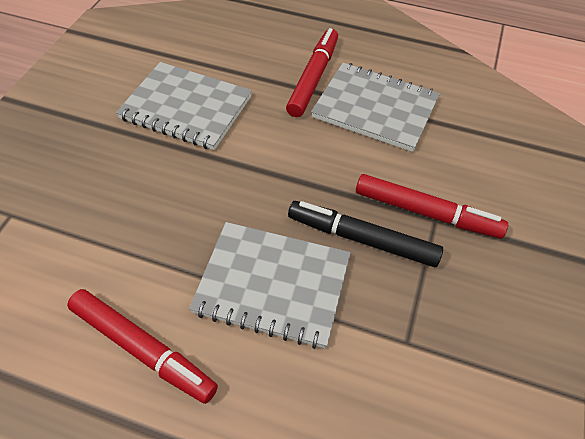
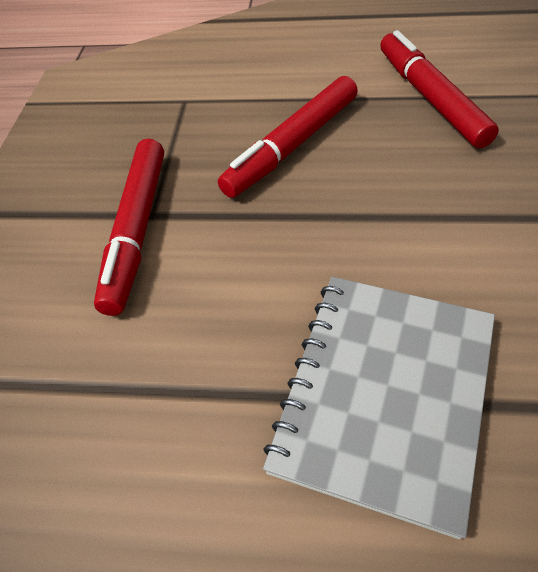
black marker: [288,201,443,267] = 1 -> none = 0
grey notebook: [116,62,252,150] [189,222,351,349] [311,63,440,152] = 3 -> [263,276,495,539] = 1

